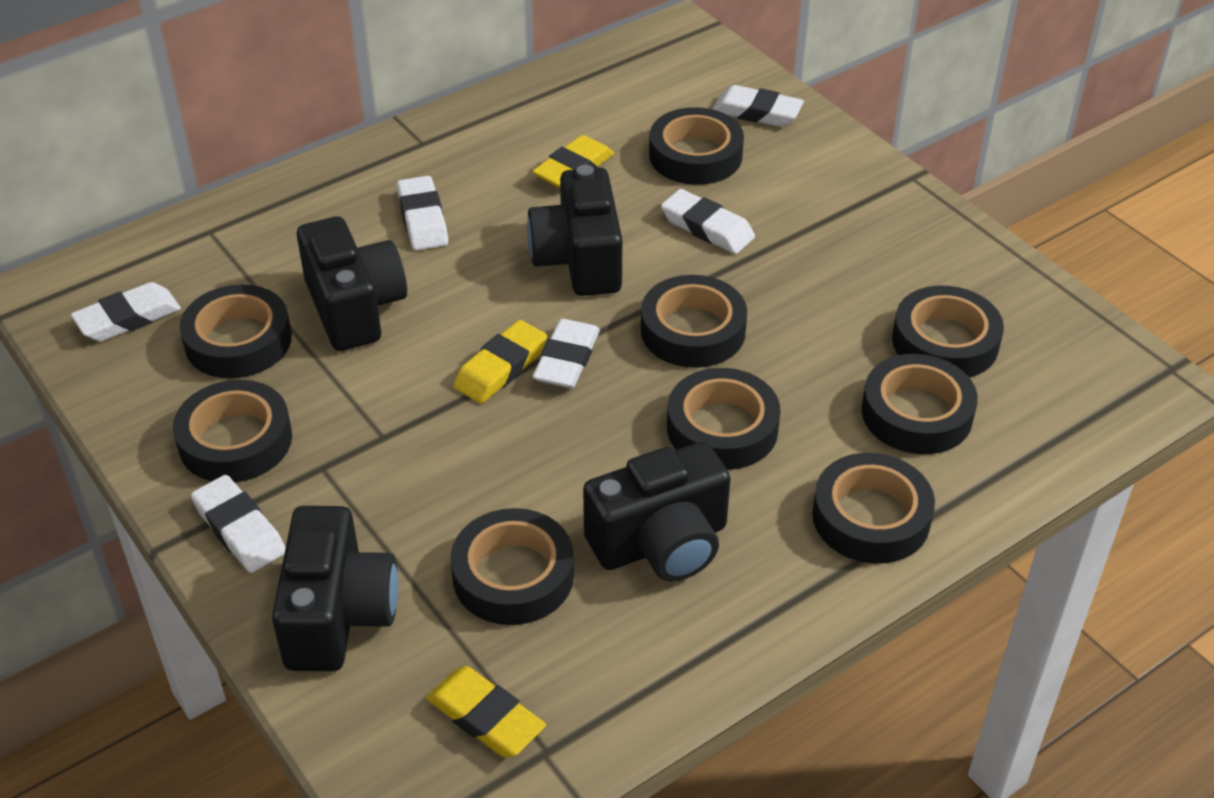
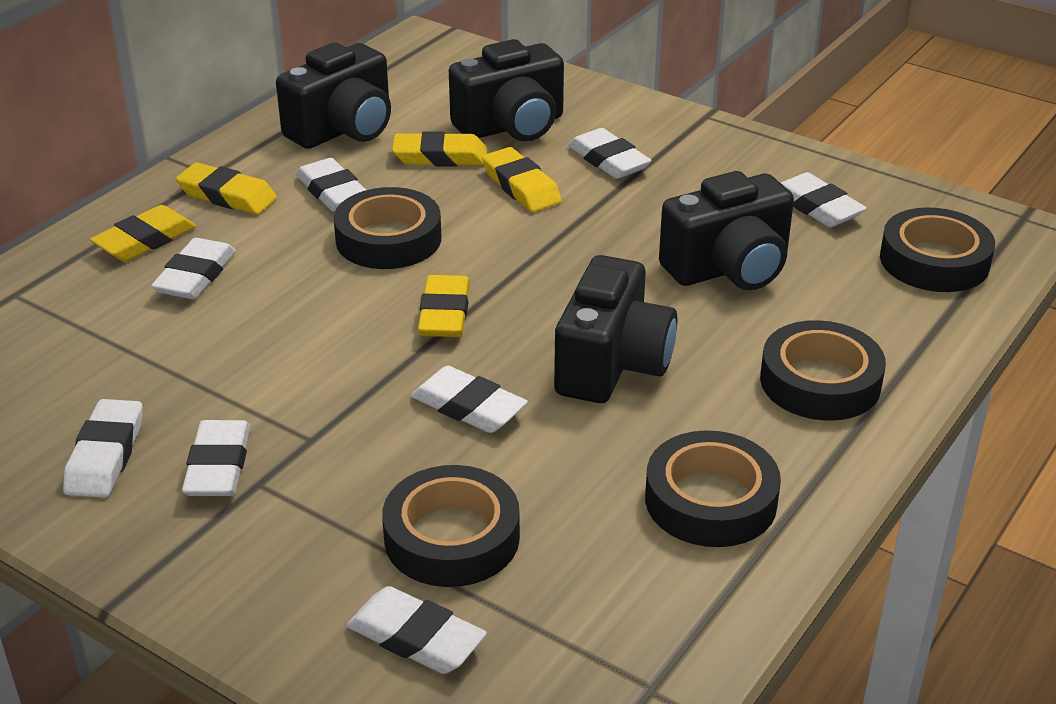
black tape: [173,380,292,482] [179,284,292,378] [451,508,574,625] [641,275,747,368] [649,107,744,185] [667,368,781,470] [812,453,935,563] [862,354,978,454] [892,286,1004,378] = 9 -> [334,187,441,269] [382,465,520,587] [645,430,781,547] [760,320,886,421] [880,207,995,292] = 5
white eraser: [71,282,181,341] [191,475,286,573] [397,176,448,250] [532,319,600,388] [661,189,755,254] [713,85,804,127] = 6 -> [63,399,143,498] [151,238,236,299] [182,420,250,496] [296,158,366,212] [346,586,487,674] [411,366,528,433] [568,128,652,179] [781,172,867,227] = 8
yellow eraser: [426,666,546,758] [454,320,547,404] [532,135,614,188] = 3 -> [90,205,196,262] [176,162,277,215] [392,132,487,166] [418,275,470,337] [482,147,562,212] = 5

